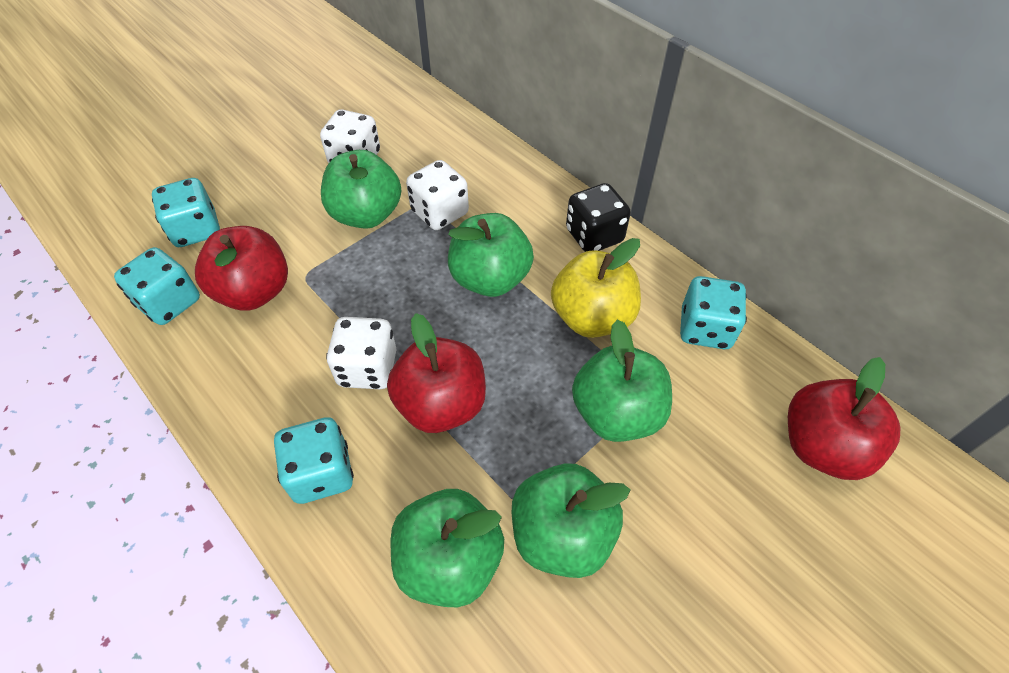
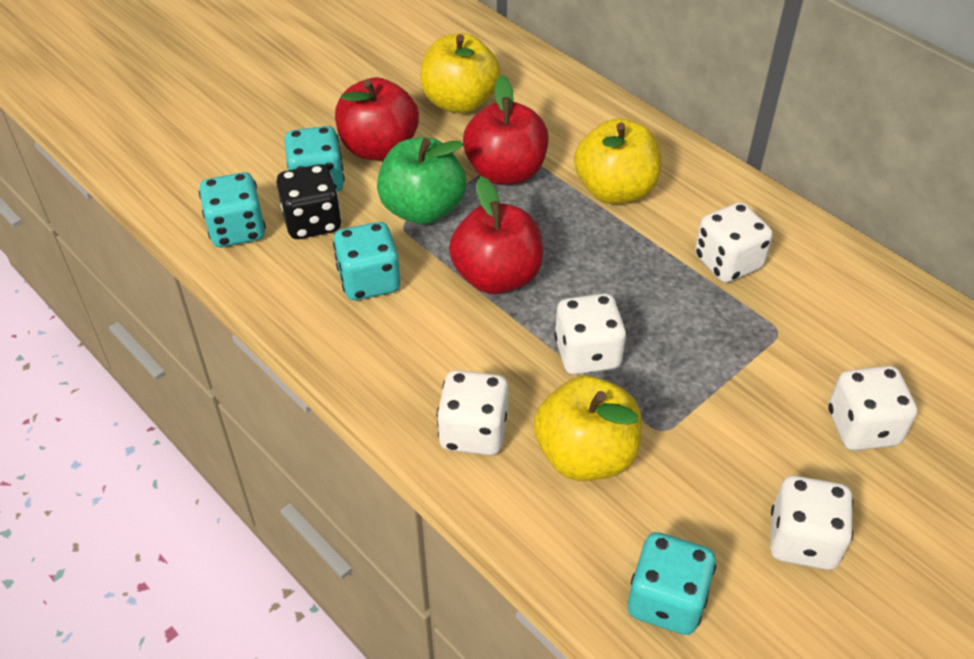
green apple: [321,150,401,229] [391,489,504,607] [448,213,534,297] [512,463,630,578] [572,319,672,442] = 5 -> [377,137,466,225] = 1
white dice: [320,109,380,163] [326,317,396,389] [406,160,469,230] = 3 -> [437,370,509,456] [554,293,627,375] [695,202,773,283] [770,475,853,570] [828,366,917,451] = 5
yellow apple: [551,238,641,338] = 1 -> [420,33,501,114] [534,376,642,481] [574,118,661,204] = 3

